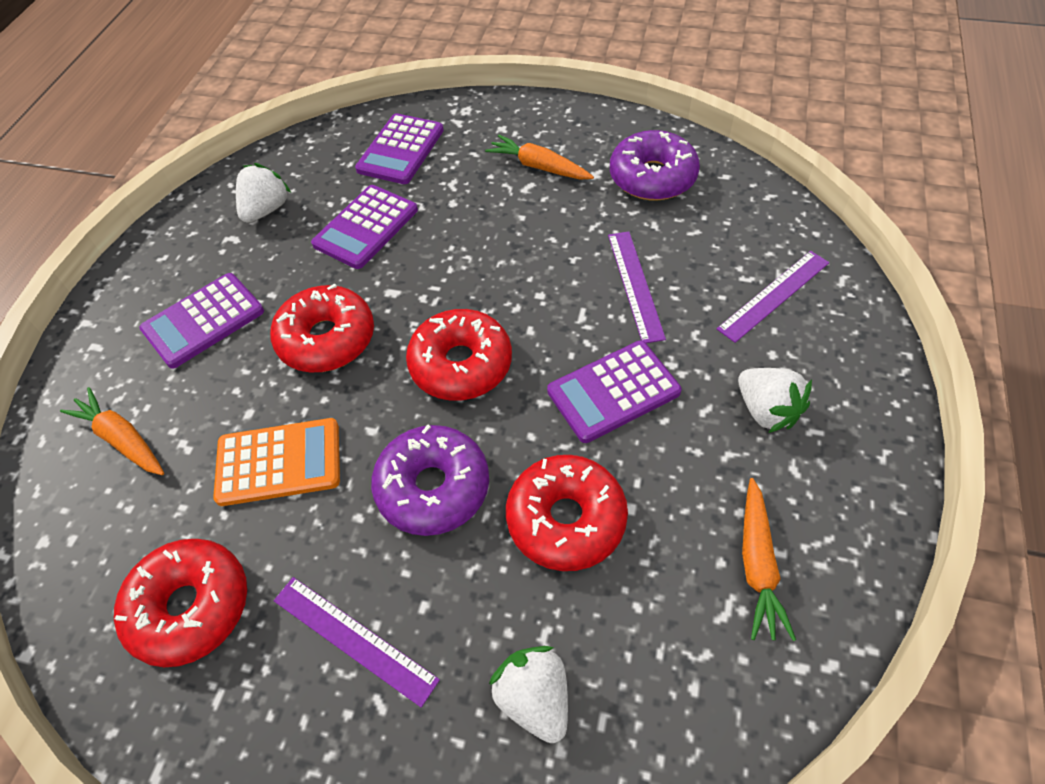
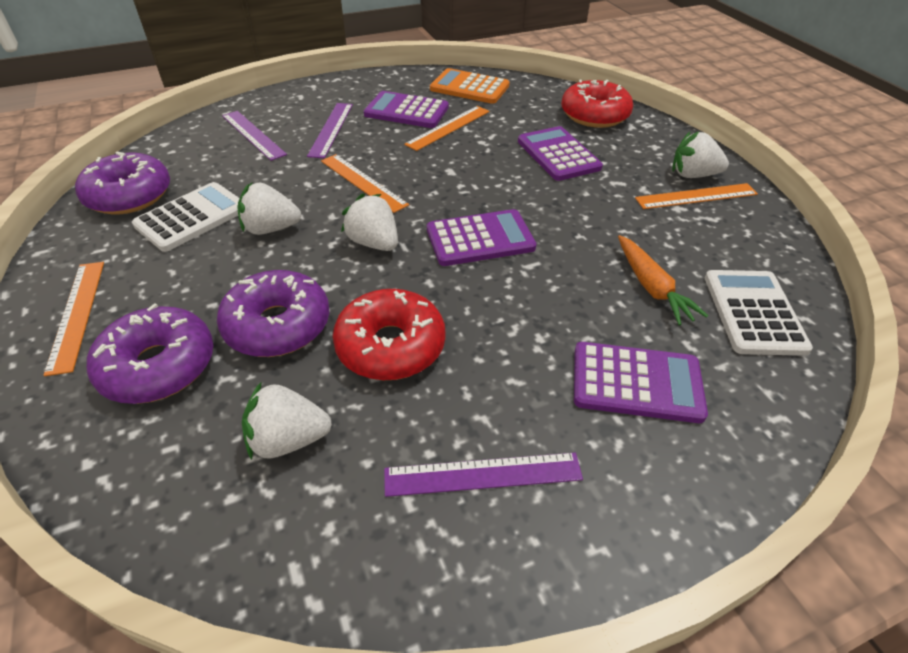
orange carrot: [60,387,164,475] [485,135,594,180] [742,478,796,641] = 3 -> [618,235,708,325] = 1
orange ruler: none = 0 -> [43,262,104,376] [321,154,409,213] [404,106,490,151] [635,183,758,209] = 4
purple donut: [371,424,489,536] [610,130,700,201] = 2 -> [75,151,170,214] [87,303,213,404] [217,270,329,357] = 3
red donut: [114,539,247,667] [270,283,374,372] [406,309,512,401] [506,455,628,571] = 4 -> [333,289,446,380] [561,79,633,128] = 2
white calculator: none = 0 -> [132,182,240,252] [705,270,813,356] = 2
white strawberry: [236,163,291,223] [489,646,568,743] [738,368,812,433] = 3 -> [237,182,301,235] [242,381,332,460] [341,193,398,251] [672,132,729,178] = 4

